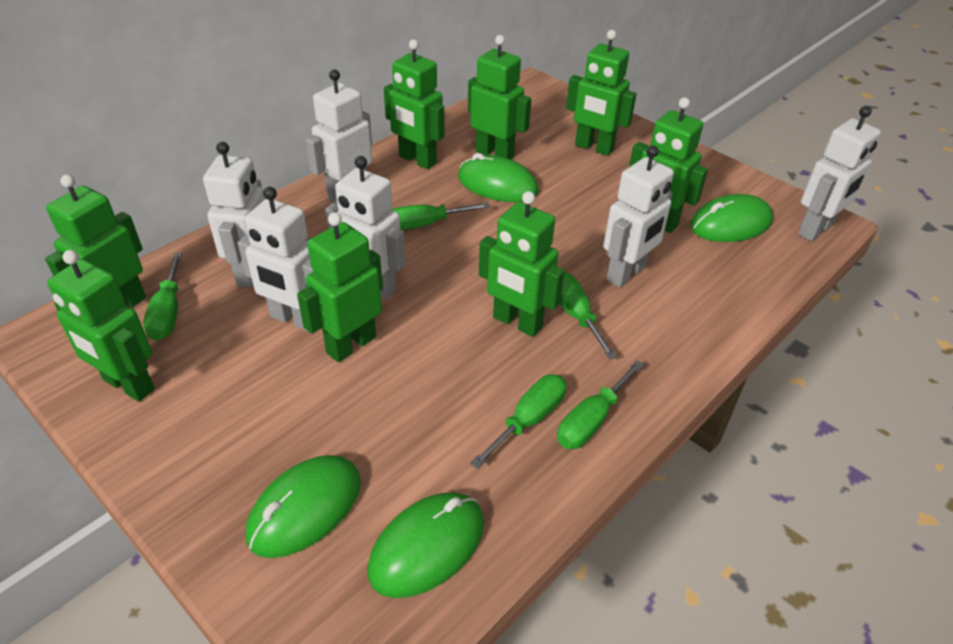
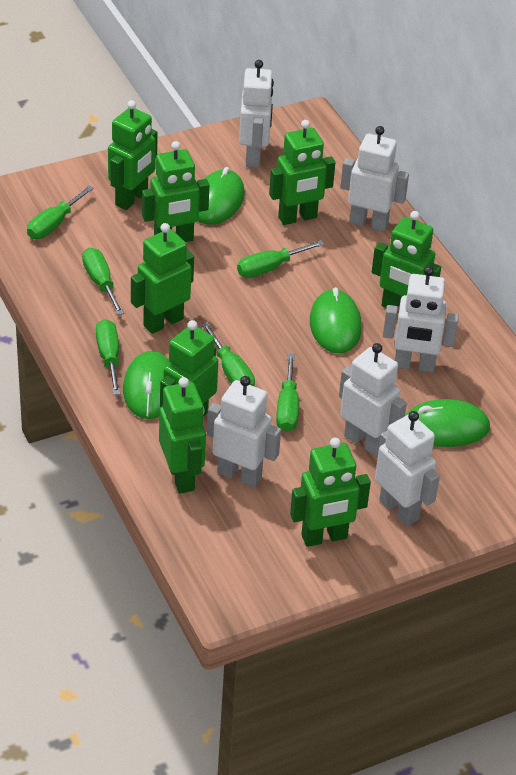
green screwdriver: [143,252,182,341] [391,202,490,230] [470,375,566,469] [557,360,644,449] [560,272,617,359] = 5 -> [27,185,94,239] [82,248,124,315] [96,319,120,395] [202,322,255,386] [237,240,324,278] [276,354,299,432] = 6

